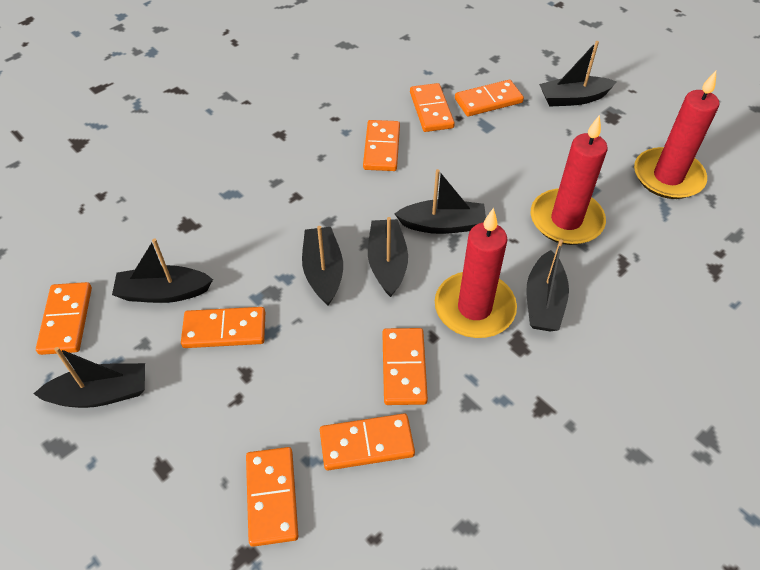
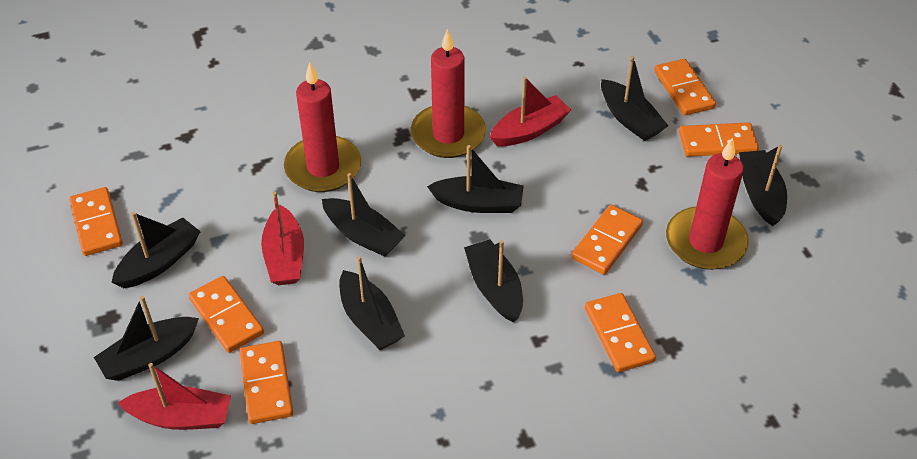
black boat: [33,347,145,408] [112,239,213,303] [302,226,343,306] [368,217,408,297] [395,169,486,234] [526,239,569,332] [539,41,617,106] = 7 -> [94,296,199,381] [111,212,201,288] [322,173,406,257] [339,256,405,350] [427,145,524,213] [464,239,523,322] [601,56,668,141] [739,145,787,226] = 8
orange domino: [36,282,92,355] [181,307,265,348] [246,447,298,547] [320,413,415,470] [363,120,400,171] [382,328,428,405] [410,83,455,132] [455,80,524,116] = 8 -> [69,187,123,256] [189,276,264,353] [239,341,293,424] [571,205,643,275] [585,293,656,372] [654,59,716,115] [679,122,759,157] = 7
red boat: none = 0 -> [118,363,231,430] [261,191,304,285] [490,76,571,146] = 3

